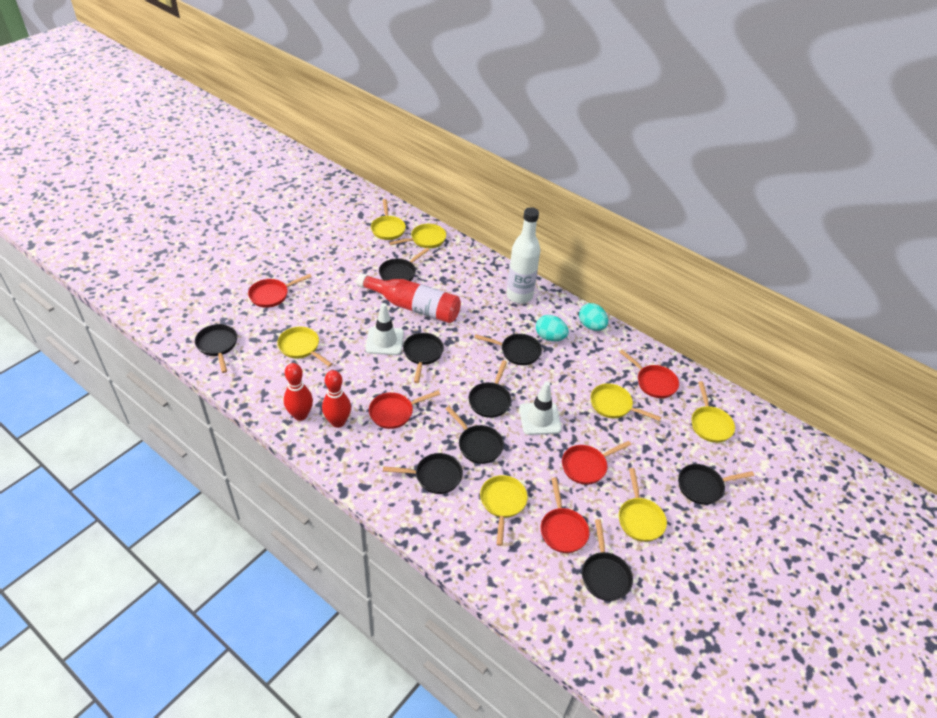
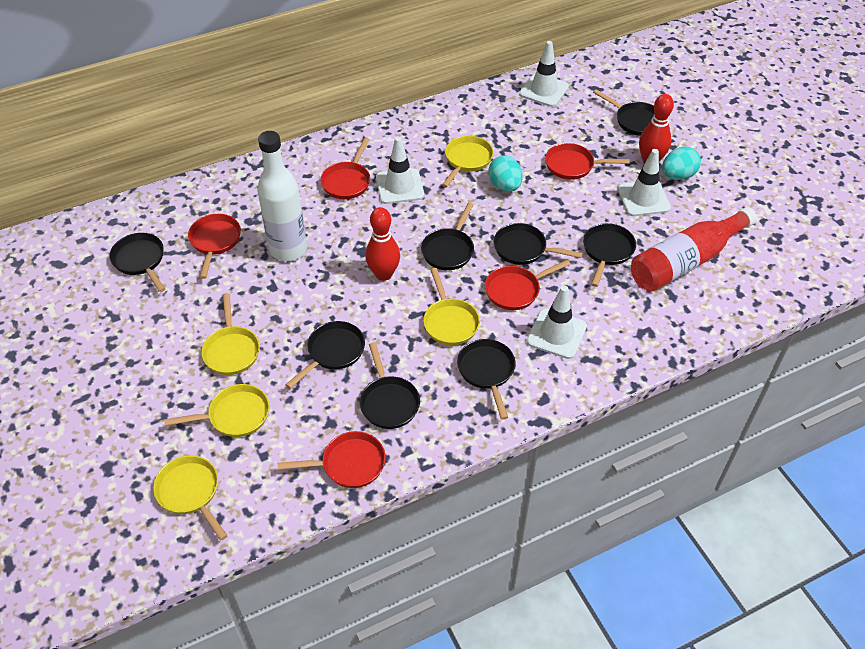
black pan: [195,324,237,373] [379,248,430,281] [383,453,463,494] [403,333,444,383] [446,406,504,464] [468,360,511,418] [475,334,542,365] [582,519,633,601] [678,464,754,505] = 9 -> [109,233,166,292] [285,321,365,389] [360,342,420,429] [421,202,474,270] [457,339,515,420] [494,223,583,265] [583,223,636,287] [593,89,654,136] = 8
white traffic cone: [365,303,404,355] [519,381,562,435] = 2 -> [376,137,424,204] [519,41,569,107] [527,285,587,359] [618,149,671,216] = 4
yellow pan: [277,327,332,367] [371,199,406,240] [389,224,446,248] [480,475,528,546] [590,383,661,421] [619,468,667,542] [692,381,735,443] = 7 -> [153,455,228,540] [164,384,270,437] [201,293,260,375] [423,268,480,345] [442,136,494,187] = 5

